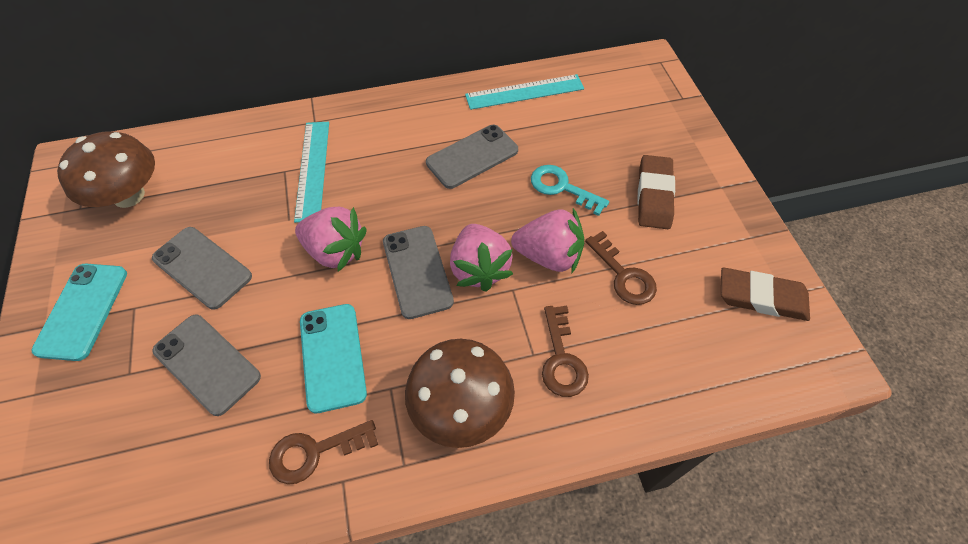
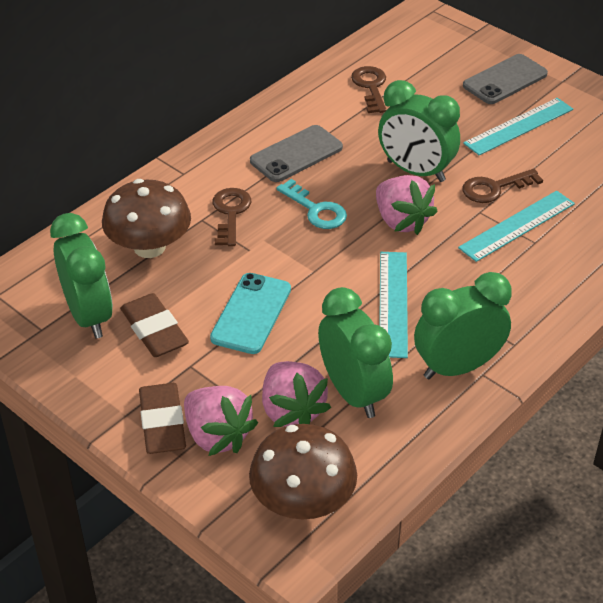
green clock: none = 0 -> [50,213,113,339] [318,287,393,418] [378,80,460,182] [414,272,512,379] = 4
grey phone: [152,227,252,310] [152,314,261,416] [383,226,454,319] [426,125,518,189] = 4 -> [250,125,343,182] [463,54,548,104] = 2
turquoise phone: [32,264,127,361] [300,304,367,413] = 2 -> [210,273,291,354] = 1
turquoise ruler: [294,122,329,223] [465,74,584,110] = 2 -> [379,252,408,358] [458,191,575,262] [463,98,573,155] = 3

